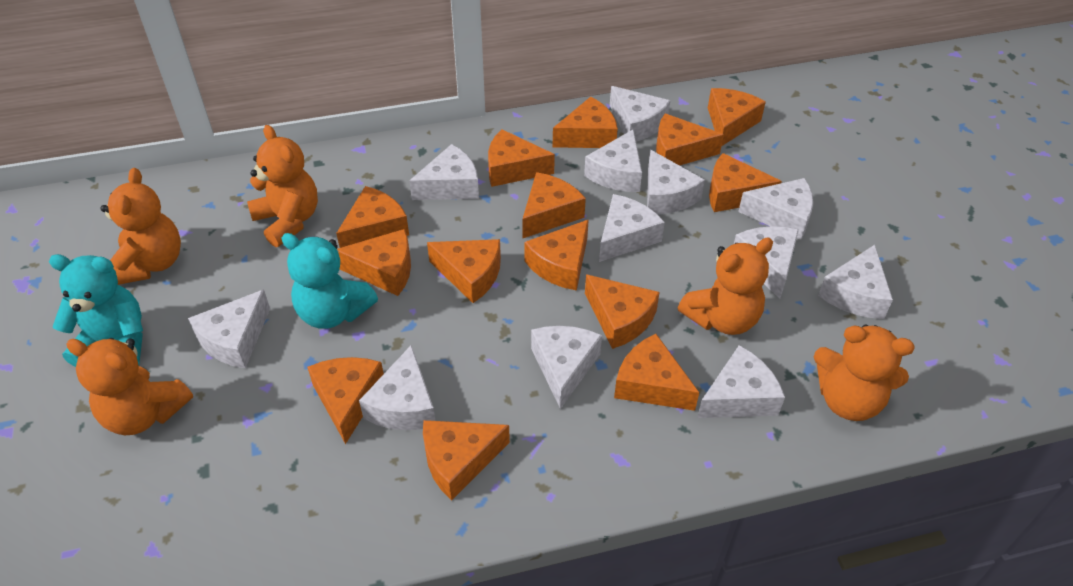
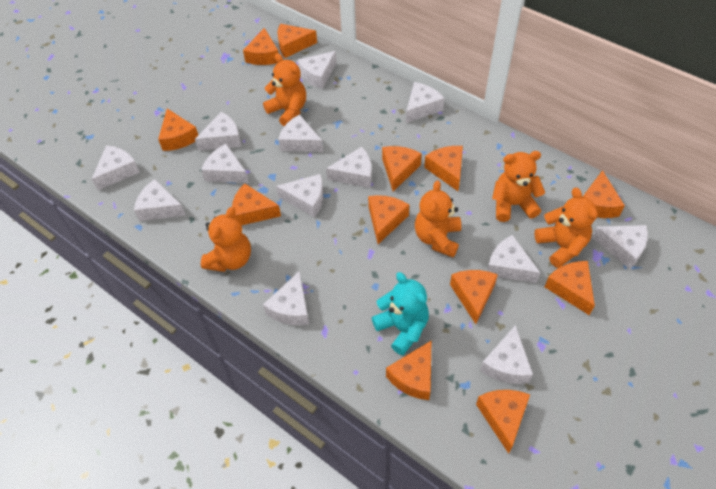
orange cheese: [307,357,384,444] [336,186,409,248] [338,229,411,296] [423,420,510,500] [427,239,501,303] [488,129,555,187] [522,172,586,238] [524,219,589,291] [553,97,618,148] [585,274,660,349] [614,334,699,411] [656,113,724,166] [708,88,766,146] [709,153,782,212] = 14 -> [158,109,198,151] [232,183,281,226] [243,28,278,65] [278,24,317,58] [368,195,409,244] [382,146,422,191] [386,340,432,400] [424,146,463,191] [450,270,498,324] [476,390,530,453] [545,261,595,315] [583,170,625,218] = 12
turquoise teddy bear: [49,254,143,367] [281,233,378,329] = 2 -> [372,272,429,355] = 1
white cheese: [188,289,270,368] [359,345,435,430] [409,144,479,200] [531,326,602,409] [584,129,642,192] [599,194,665,262] [610,86,670,142] [647,150,705,214] [697,345,785,418] [734,226,799,298] [738,178,813,240] [818,245,893,319] = 12 -> [92,145,140,190] [134,179,186,221] [195,112,241,151] [201,144,249,183] [263,271,309,325] [276,174,323,217] [278,114,323,152] [297,51,337,89] [326,147,372,188] [406,82,445,123] [480,325,533,384] [487,235,540,283] [592,225,648,269] = 13

